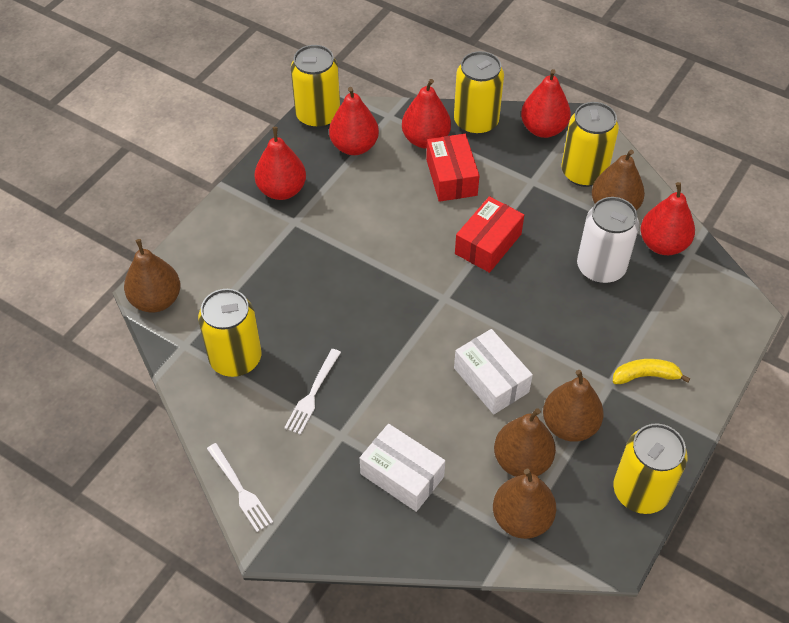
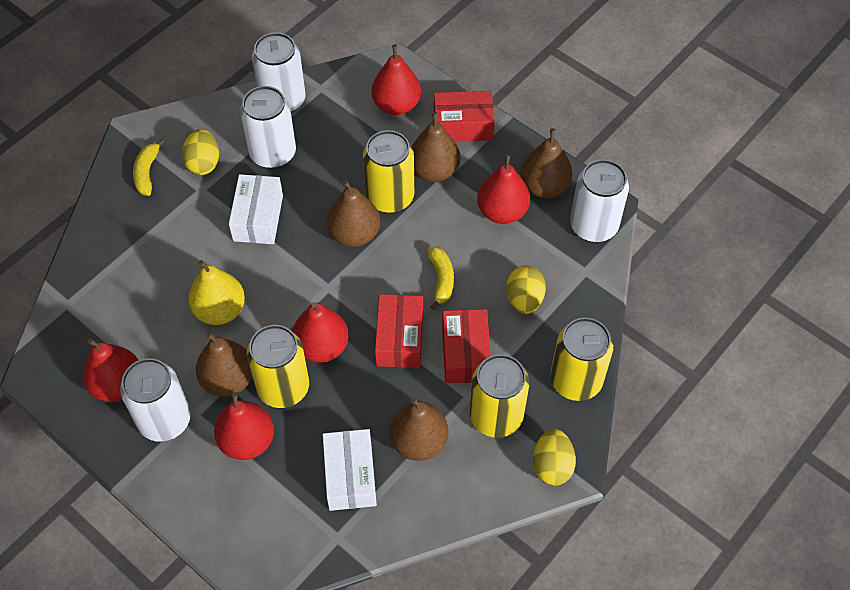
red box: [426,134,480,202] [455,196,524,273] = 2 -> [375,294,423,368] [434,91,495,142] [442,309,491,383] = 3
white can: [577,197,639,284] = 1 -> [120,358,191,442] [240,86,296,168] [252,32,306,113] [570,159,629,242] = 4
white fork: [207,443,273,532] [284,349,341,435] = 2 -> none = 0
yellow banana: [613,359,691,384] = 1 -> [133,139,165,196] [427,246,454,310] = 2
yellow can: [198,289,262,377] [291,45,340,128] [454,51,504,135] [562,102,619,187] [613,423,688,514] = 5 -> [247,325,309,408] [363,130,414,213] [470,354,529,438] [550,318,613,401] = 4
yellow egg: none = 0 -> [182,129,219,175] [506,265,546,314] [533,429,576,486] = 3
yellow pear: none = 0 -> [188,260,245,325] = 1

